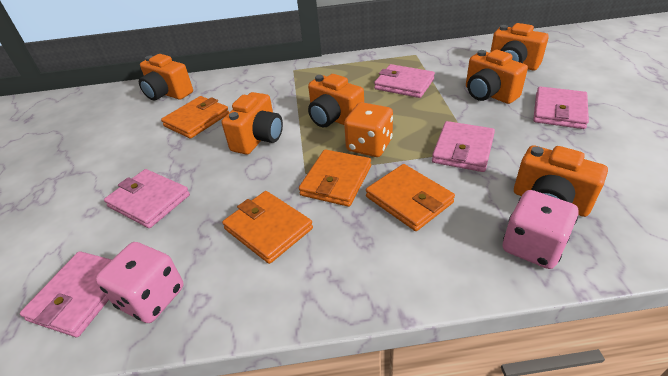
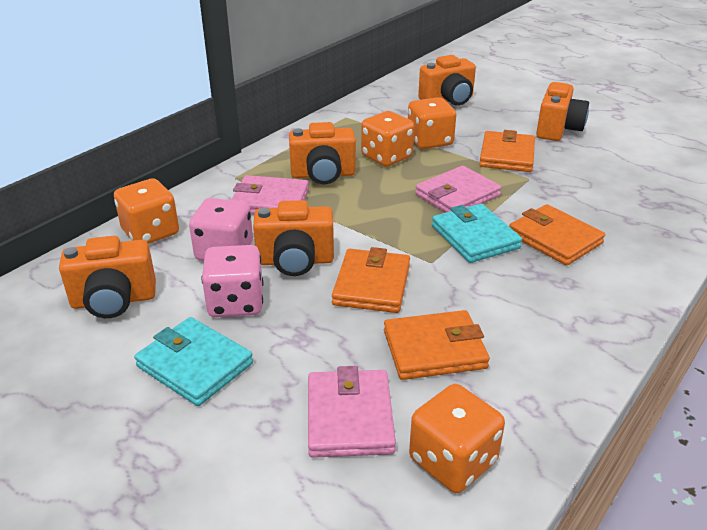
orange camera: [139,54,193,101] [222,92,283,155] [308,74,364,127] [466,50,528,104] [491,23,549,70] [514,145,608,217] = 6 -> [59,236,156,318] [253,200,334,276] [289,122,356,184] [418,55,476,106] [536,82,589,141] = 5
orange dice: [344,102,393,157] = 1 -> [114,179,179,244] [361,111,414,167] [408,97,456,149] [409,384,505,493] = 4
pink wallet: [20,251,112,337] [104,169,190,228] [374,64,435,98] [432,121,495,172] [533,86,589,129] = 5 -> [231,175,309,215] [308,366,396,458] [415,166,501,213] = 3
turquoise wallet: none = 0 -> [134,317,253,406] [432,204,522,263] = 2

